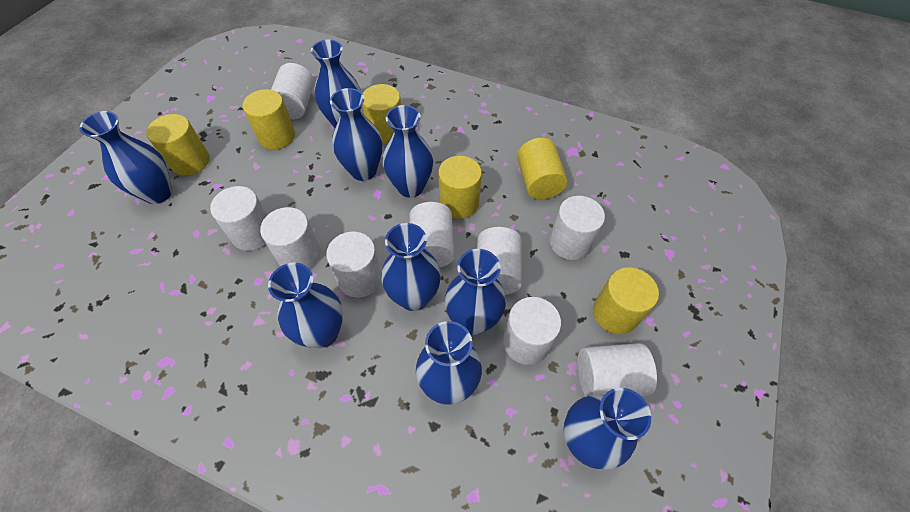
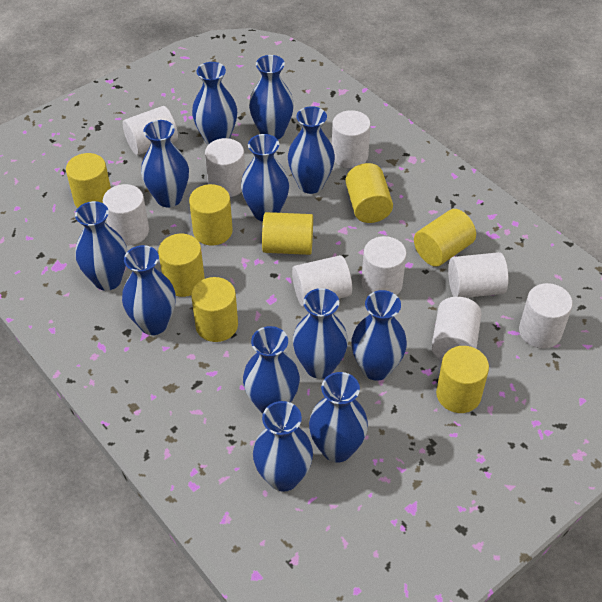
blue vase: [80,111,172,204] [268,263,343,348] [311,39,361,128] [330,88,383,181] [381,223,441,311] [382,105,433,198] [416,321,482,405] [445,249,506,335] [564,388,651,469] = 9 -> [75,201,127,291] [122,245,176,335] [141,120,189,208] [192,62,237,145] [241,134,289,222] [243,326,300,414] [249,55,294,139] [253,401,313,492] [288,106,335,194] [293,288,348,379] [309,372,368,463] [351,290,407,381] = 12
yellow cylinder: [146,114,210,176] [242,89,295,150] [362,84,401,144] [438,156,482,219] [517,138,568,200] [593,267,659,334] = 6 -> [66,153,111,208] [158,234,205,297] [189,184,233,245] [191,277,238,342] [262,212,313,255] [345,163,393,223] [414,209,476,267] [436,346,489,413] = 8

